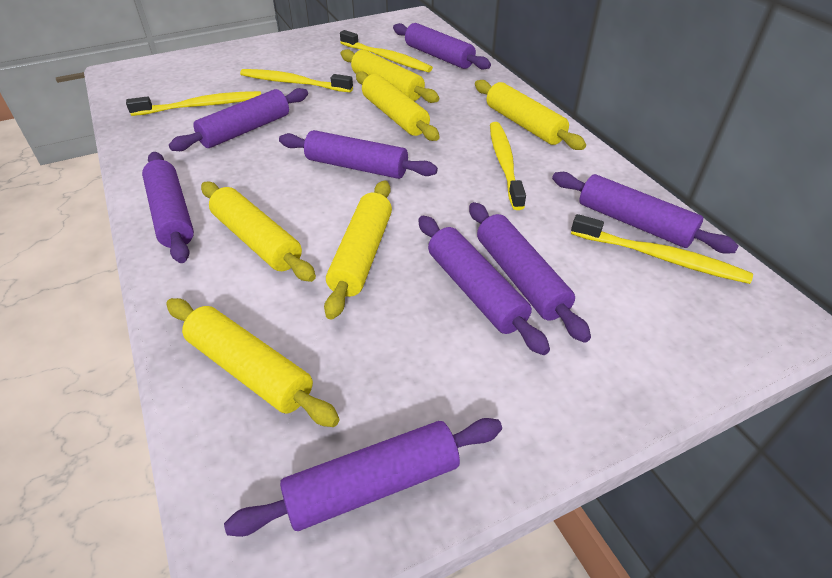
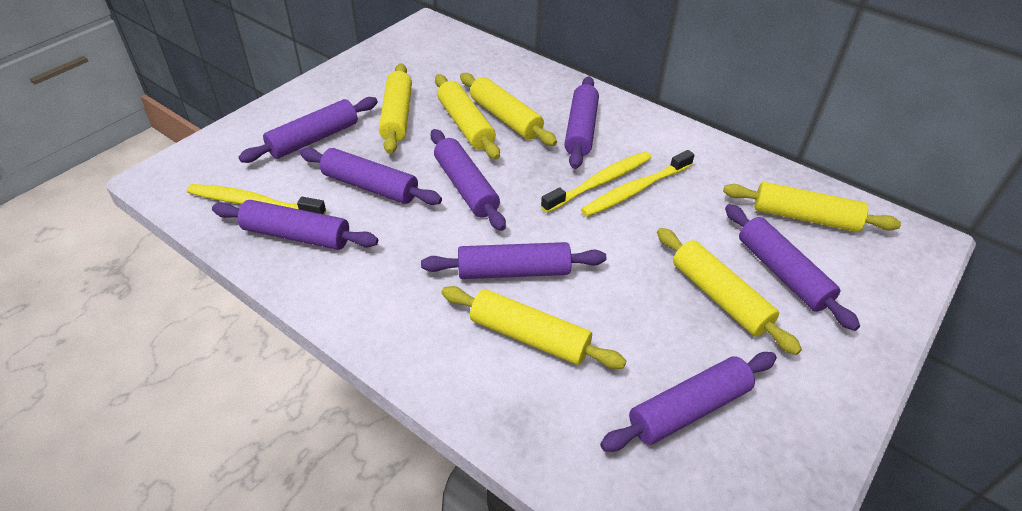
yellow toothbrush: [126,91,261,116] [240,69,353,92] [340,30,433,72] [490,122,526,210] [571,214,753,284] = 5 -> [187,184,326,215] [541,151,652,213] [581,150,694,217] = 3

